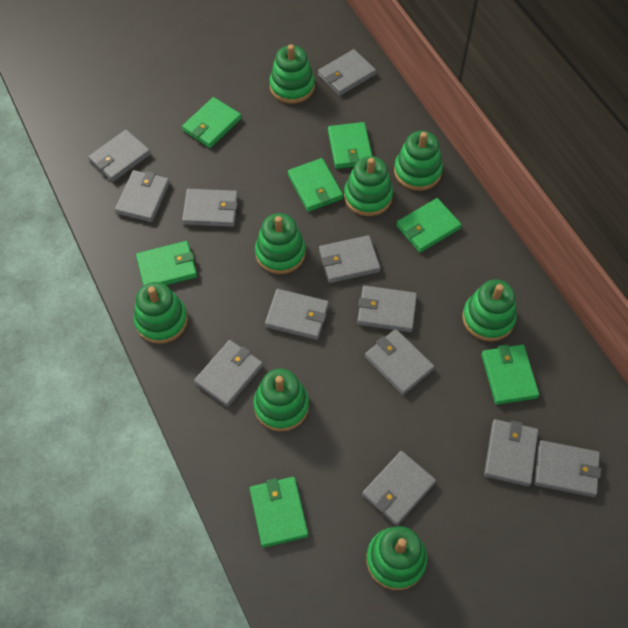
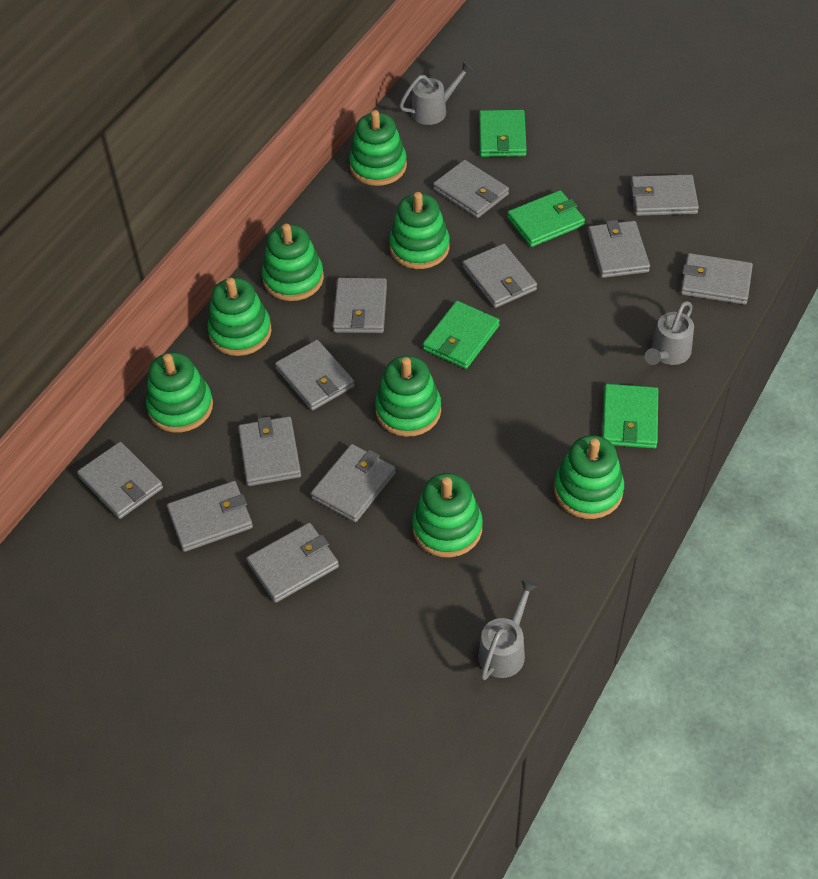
green wallet: [136,241,197,286] [182,97,241,148] [249,477,308,548] [288,158,343,212] [328,122,372,169] [396,198,462,253] [481,344,539,405] = 7 -> [423,301,500,369] [479,110,527,157] [507,190,585,247] [602,384,658,449] = 4
grey watering can: none = 0 -> [399,61,474,125] [478,579,538,680] [645,301,694,365] = 3

